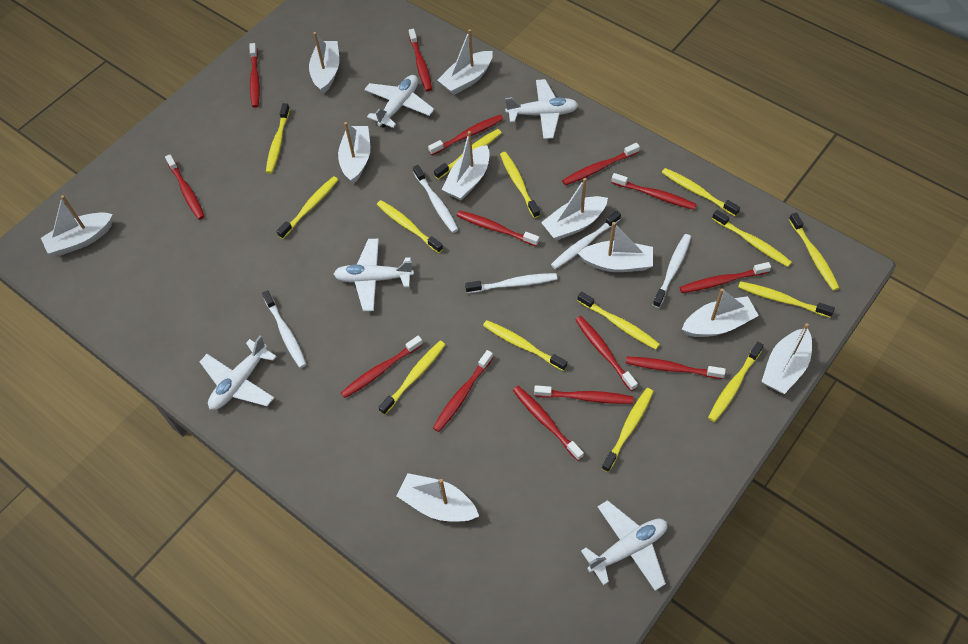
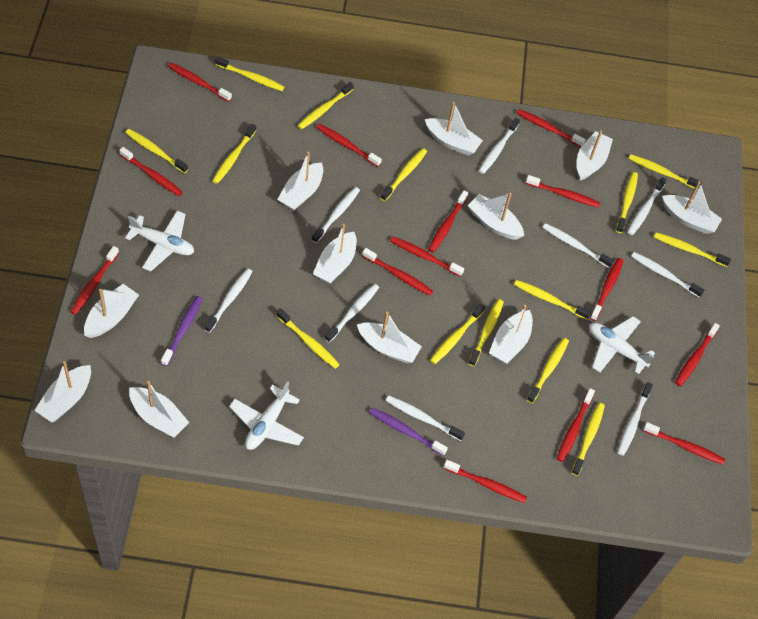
purple toothbrush: none = 0 -> [161,296,203,366] [369,407,448,456] = 2
white boat: [41,195,113,256] [309,32,339,94] [338,122,370,184] [396,473,479,521] [438,29,493,95] [442,131,490,200] [541,178,608,240] [578,222,653,272] [682,288,759,337] [761,323,812,394] = 10 -> [34,361,91,422] [84,284,139,338] [129,381,189,438] [277,151,323,211] [313,224,357,284] [357,312,422,363] [425,102,483,156] [468,192,524,240] [489,305,533,364] [577,130,613,180] [662,181,722,234] = 11
white plane: [200,335,277,410] [334,239,414,311] [364,75,434,128] [505,79,578,139] [581,500,667,591] = 5 -> [125,211,194,271] [229,381,304,450] [589,316,655,374] = 3
white toothbrush: [262,290,307,368] [413,165,459,233] [465,273,557,293] [551,211,621,269] [653,234,691,308] = 5 -> [204,268,253,333] [312,187,360,243] [325,284,379,343] [386,395,465,441] [479,118,520,174] [542,223,614,268] [618,382,653,456] [627,177,667,235] [631,252,704,298] = 9

